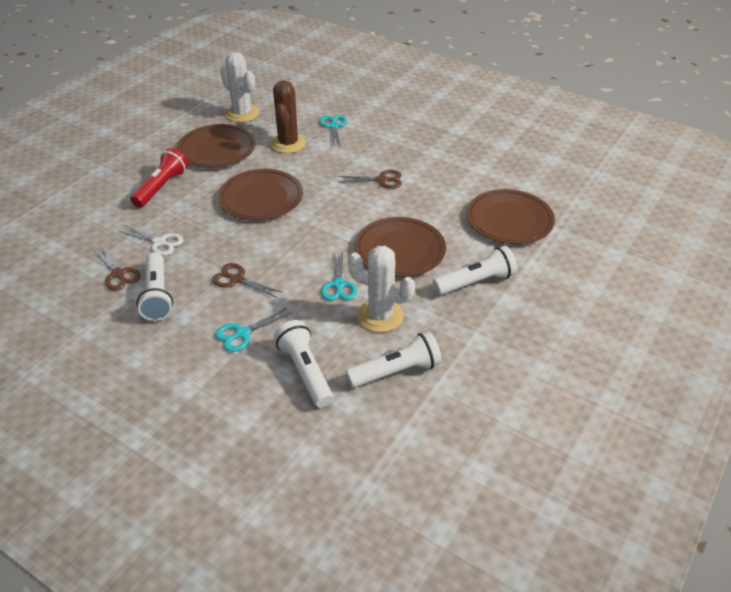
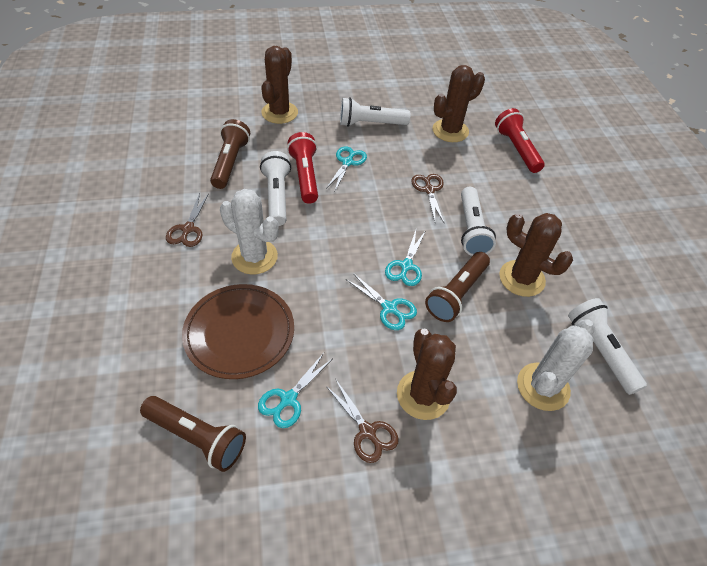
brown cactus: [270,80,306,153] = 1 -> [261,46,298,124] [397,329,457,420] [433,65,485,142] [499,213,573,297] = 4
brown flashlight: none = 0 -> [140,396,246,472] [210,119,250,189] [425,252,490,322] = 3
brown plate: [177,124,255,168] [218,169,303,220] [355,217,446,277] [467,189,555,244] = 4 -> [182,284,294,379] = 1
red flashlight: [130,148,188,208] = 1 -> [287,132,318,204] [495,108,545,173] = 2
turquoise scissors: [215,307,292,352] [320,115,347,147] [321,252,357,301] = 3 -> [258,353,332,428] [326,146,367,191] [345,273,417,330] [385,230,426,286] = 4
white scissors: [119,225,183,256] = 1 -> none = 0

